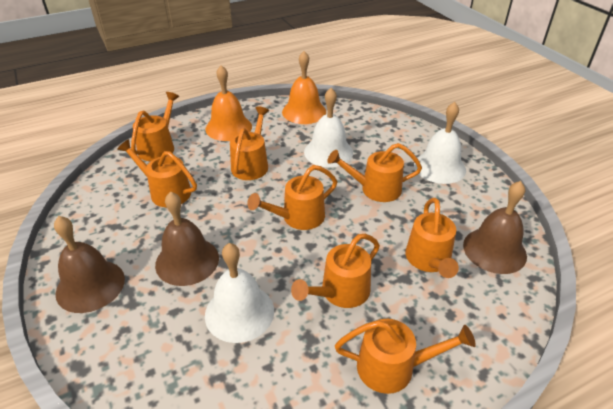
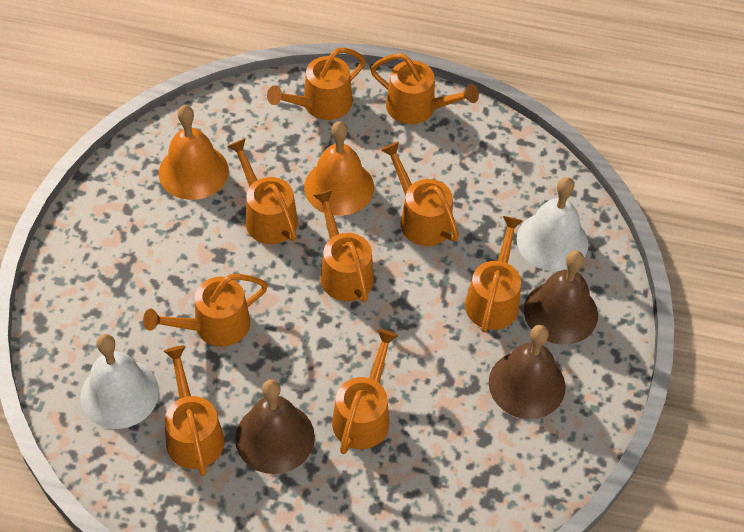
orange watering can: [117,139,197,207] [131,92,179,161] [230,106,269,180] [247,165,337,230] [291,234,380,308] [327,143,422,202] [335,319,476,394] [405,198,459,278] = 8 -> [143,274,268,347] [164,346,224,476] [227,138,298,244] [267,48,365,120] [313,190,374,302] [332,329,399,454] [370,53,479,124] [381,142,459,246] [465,216,523,332] = 9
white bell: [205,243,274,343] [304,88,353,167] [414,102,466,184] = 3 -> [80,334,159,429] [517,177,588,271] = 2

